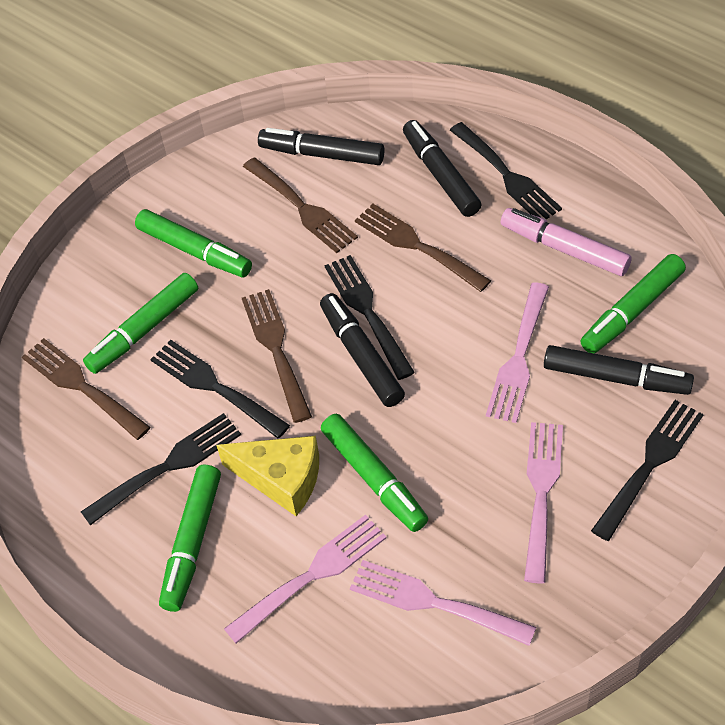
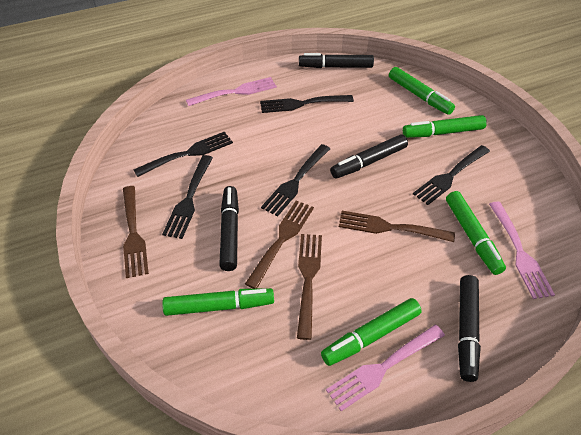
pink fork: [224,515,387,644] [350,560,536,646] [486,282,549,423] [524,422,563,583] = 4 -> [186,77,277,106] [326,325,445,411] [489,202,555,299] = 3
pink marker: [501,208,632,276] = 1 -> none = 0
yellow cheese: [216,436,319,516] = 1 -> none = 0

